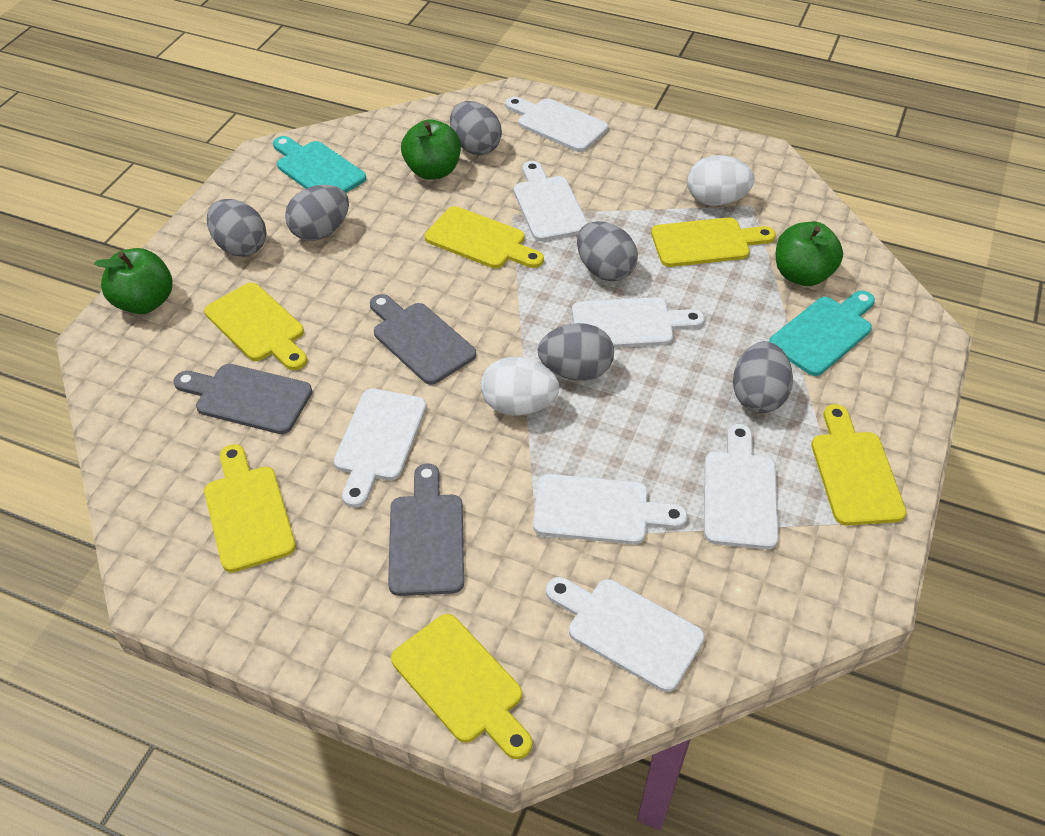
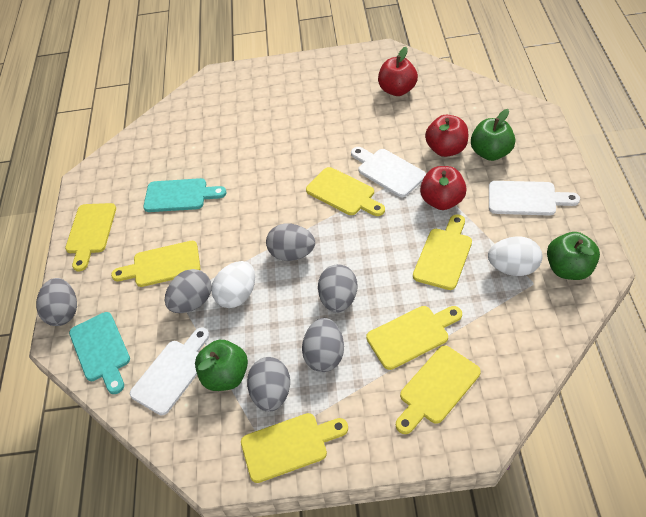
grey cutting board: [173,364,312,434] [370,294,476,385] [388,463,464,596] = 3 -> none = 0
red apple: none = 0 -> [378,47,418,96] [420,166,467,210] [425,115,468,157] = 3
white cutting board: [334,388,427,508] [505,97,608,152] [514,161,588,241] [533,474,688,544] [546,577,705,692] [572,297,705,348] [704,424,779,549] = 7 -> [130,327,210,415] [351,147,426,197] [489,181,580,216] = 3
yellow cutting board: [204,283,307,370] [204,444,296,573] [391,614,532,759] [425,206,544,268] [651,217,776,267] [811,404,906,526] = 6 -> [65,203,116,272] [111,241,201,287] [241,413,348,483] [306,167,385,216] [366,306,462,370] [396,346,481,434] [413,214,472,290] = 7

